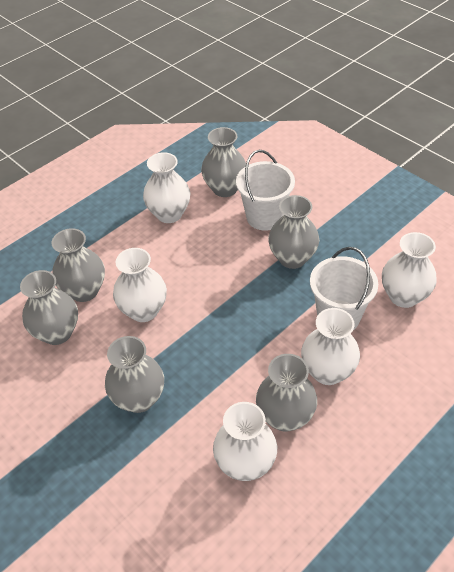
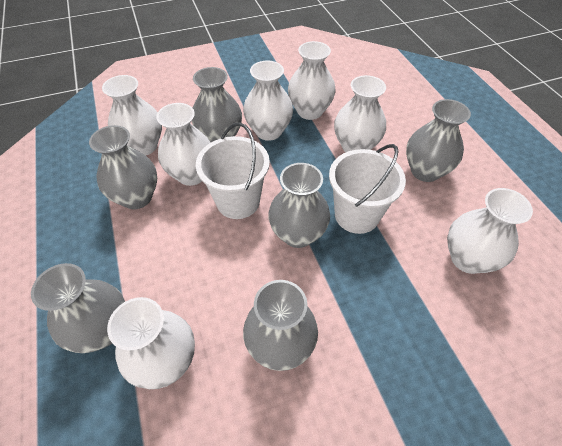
white vase: [113,248,167,322] [143,152,190,223] [213,402,277,481] [301,308,360,385] [382,232,437,308] = 5 -> [102,75,162,155] [107,297,195,389] [156,103,211,186] [243,60,293,141] [288,41,336,120] [334,75,386,153] [447,188,533,274] = 7

